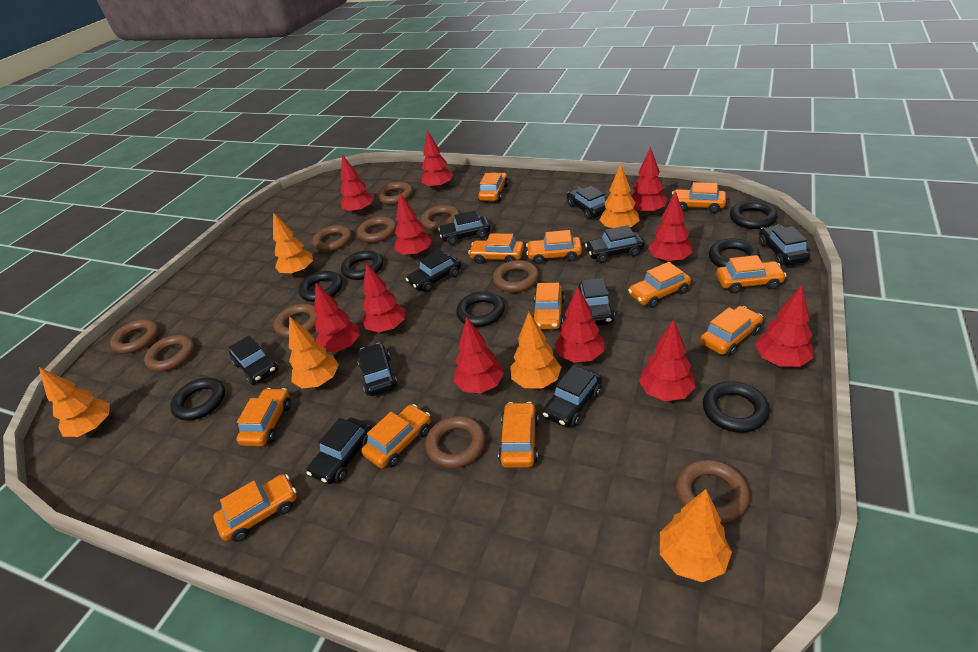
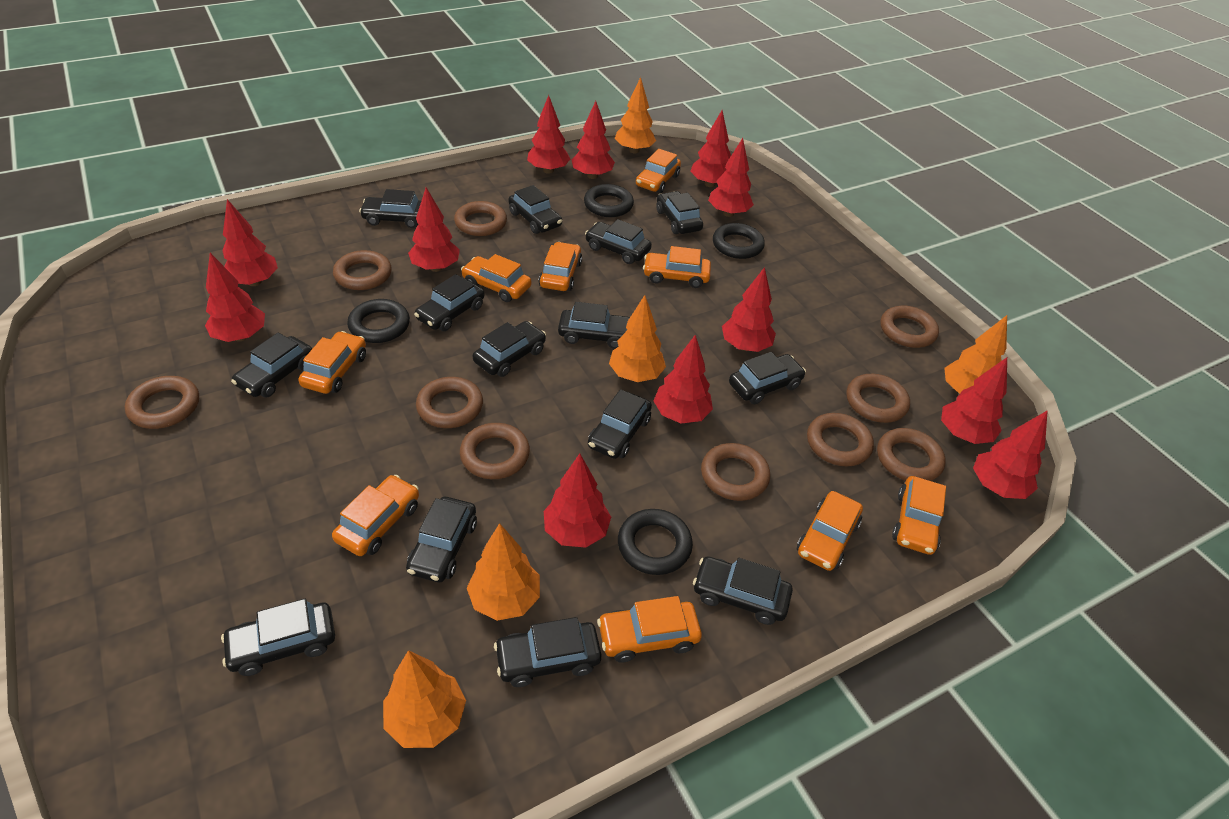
black car: [229,336,279,385] [306,418,372,484] [358,343,398,396] [406,250,461,292] [438,210,490,245] [542,365,602,427] [567,186,606,220] [579,278,615,325] [585,225,644,263] [759,225,810,266] = 10 -> [221,599,335,676] [231,333,312,397] [359,189,422,228] [406,497,477,582] [414,274,484,331] [473,321,546,377] [494,617,602,687] [508,185,562,234] [558,302,630,349] [585,219,652,264] [588,389,652,459] [656,191,703,234] [693,557,793,625] [729,352,806,404] = 14
black ring: [170,378,225,421] [298,271,342,302] [341,251,383,280] [456,291,505,327] [703,381,770,433] [709,238,760,267] [730,200,778,229] = 7 -> [347,299,410,343] [584,184,634,217] [618,509,693,575] [713,223,765,259] = 4
orange car: [213,474,297,542] [237,388,291,447] [361,404,431,468] [468,233,524,264] [478,173,508,201] [498,402,539,468] [526,230,582,264] [532,283,565,329] [628,262,691,308] [671,182,726,213] [700,306,763,356] [716,255,787,293] = 12 -> [298,331,366,394] [332,475,419,556] [461,254,532,302] [539,242,582,291] [597,596,702,663] [636,149,681,193] [643,246,711,288] [797,491,863,571] [892,476,946,555] = 9
orange tree: [39,367,110,437] [273,212,313,275] [289,316,339,388] [510,312,561,389] [599,164,640,228] [660,489,732,582] = 6 -> [383,650,466,748] [467,523,540,621] [609,295,666,382] [615,77,656,153] [944,315,1007,394] = 5
red tree: [314,283,360,352] [340,154,374,214] [362,263,405,333] [395,193,432,257] [421,130,453,190] [453,317,504,394] [554,286,604,363] [632,147,667,215] [639,319,696,401] [648,191,693,263] [755,285,813,367] = 11 -> [205,253,265,342] [222,199,278,286] [408,187,460,272] [527,95,570,174] [544,454,611,548] [572,101,615,179] [654,335,713,424] [690,110,731,187] [708,138,754,217] [722,267,776,352] [941,357,1007,444] [973,410,1048,499] = 12

